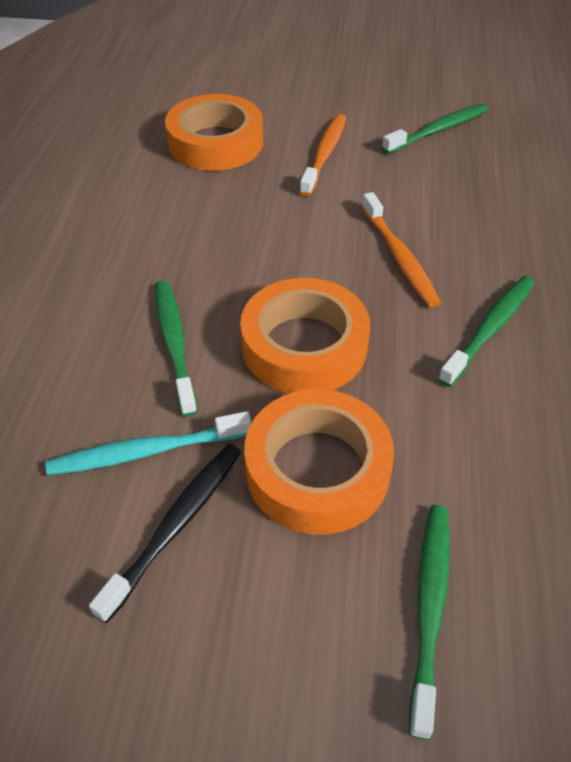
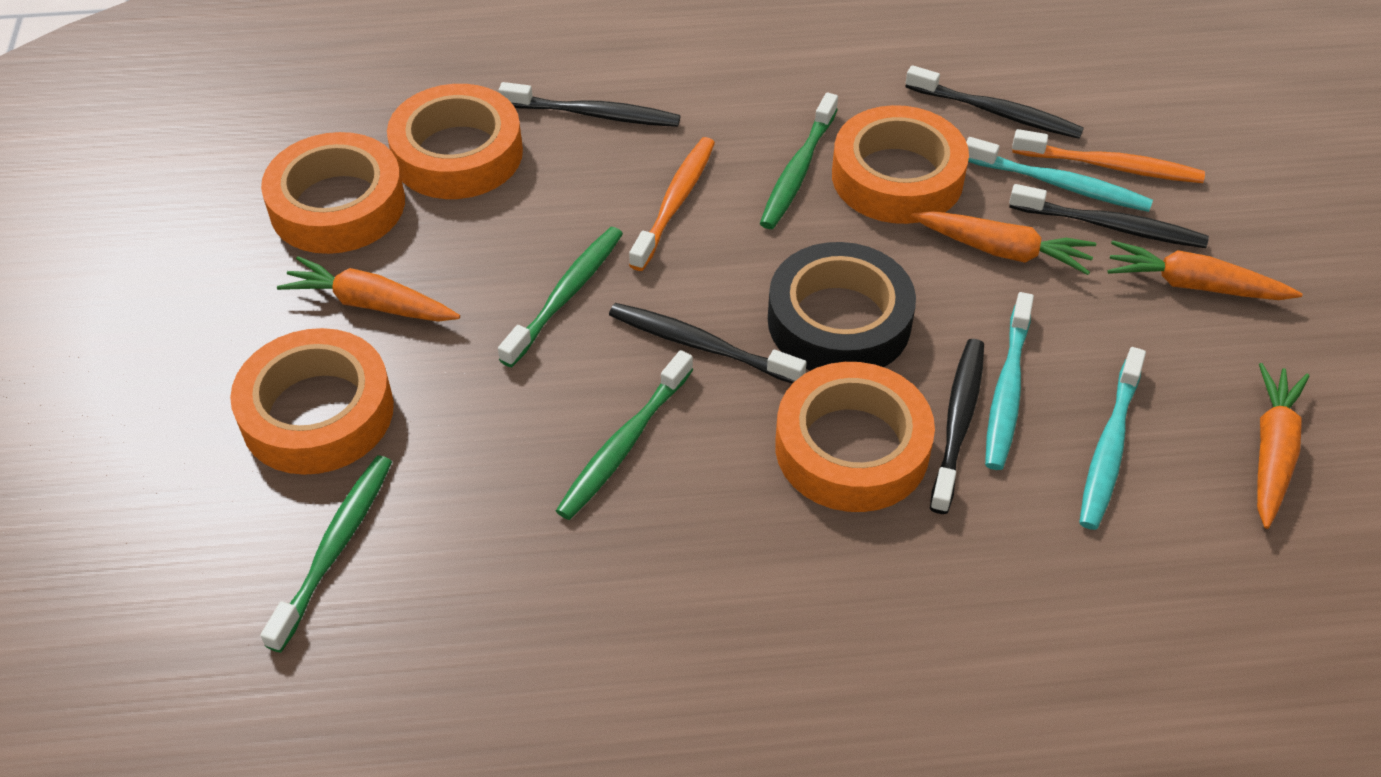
black tape: none = 0 -> [768,242,916,371] = 1
black toothbrush: [89,444,241,623] = 1 -> [499,82,680,127] [609,303,807,384] [905,65,1084,139] [930,339,984,514] [1009,184,1209,248] = 5
orange carrot: none = 0 -> [277,256,460,322] [911,211,1096,275] [1107,240,1303,300] [1257,363,1309,529] = 4
orange tape: [165,94,263,171] [240,278,370,393] [244,389,394,534] = 3 -> [230,328,394,475] [261,132,405,254] [387,84,523,199] [775,362,935,512] [832,105,969,224] = 5
turquoise toothbrush: [45,411,252,476] = 1 -> [966,137,1153,212] [985,292,1034,470] [1079,347,1146,530] = 3

